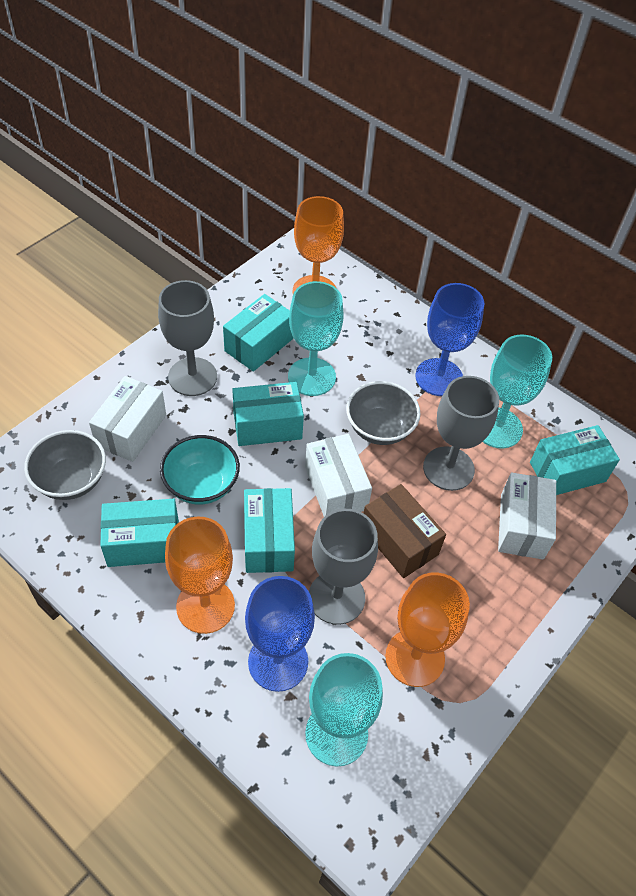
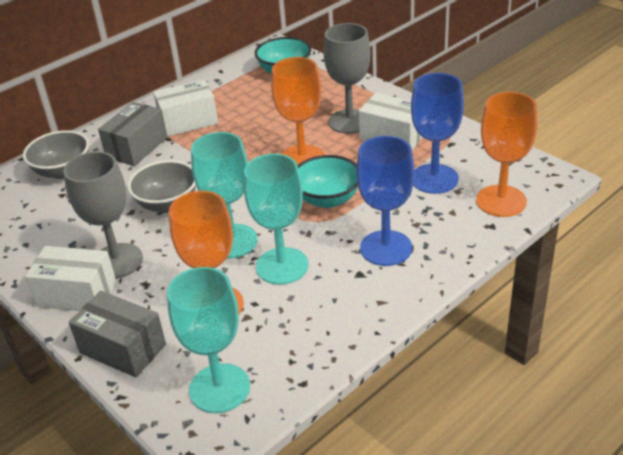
brown box: [364,484,446,578] = 1 -> none = 0
grey box: none = 0 -> [69,291,166,377] [98,102,167,166] = 2
grey goblet: [158,280,217,396] [309,509,378,625] [423,376,499,491] = 3 -> [63,151,143,279] [323,23,370,134] = 2
turquoise bowl: [160,435,240,505] = 1 -> [255,37,311,74] [298,155,358,208] = 2
turquoise box: [100,499,179,567] [223,294,293,372] [232,382,304,446] [244,488,295,573] [530,425,620,495] = 5 -> none = 0

